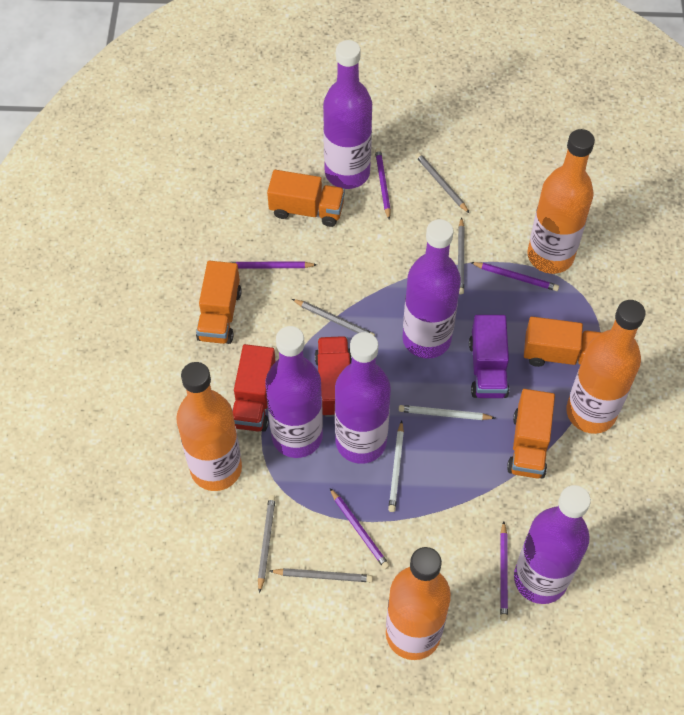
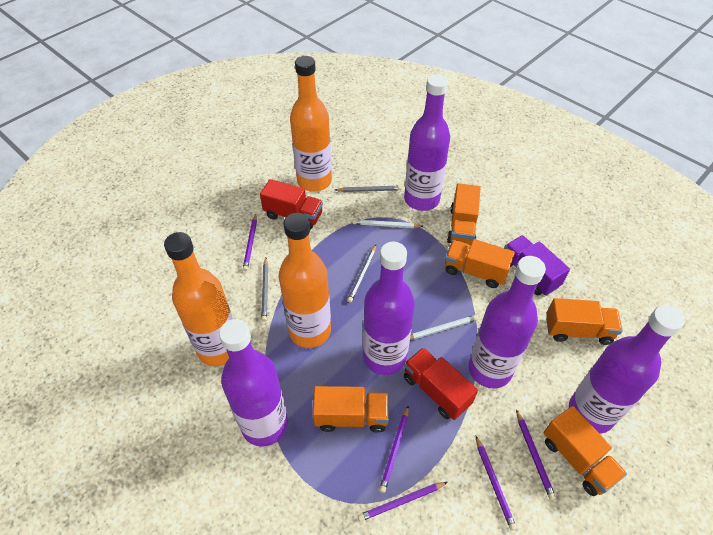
grey pencil: [258,495,276,593] [270,568,373,582] [292,299,375,336] [416,153,469,213] [458,217,465,294] = 5 -> [261,258,268,322] [335,186,402,192] [347,245,376,303] = 3
orange bottle: [176,362,242,491] [386,547,451,660] [527,129,595,274] [566,300,646,434] = 4 -> [164,232,233,366] [279,213,331,348] [290,56,332,192] = 3
orange truck: [196,261,242,344] [267,170,345,227] [507,389,555,479] [524,317,602,367] = 4 -> [313,386,389,433] [445,239,515,288] [447,183,481,246] [544,406,627,496] [546,298,623,345] = 5

